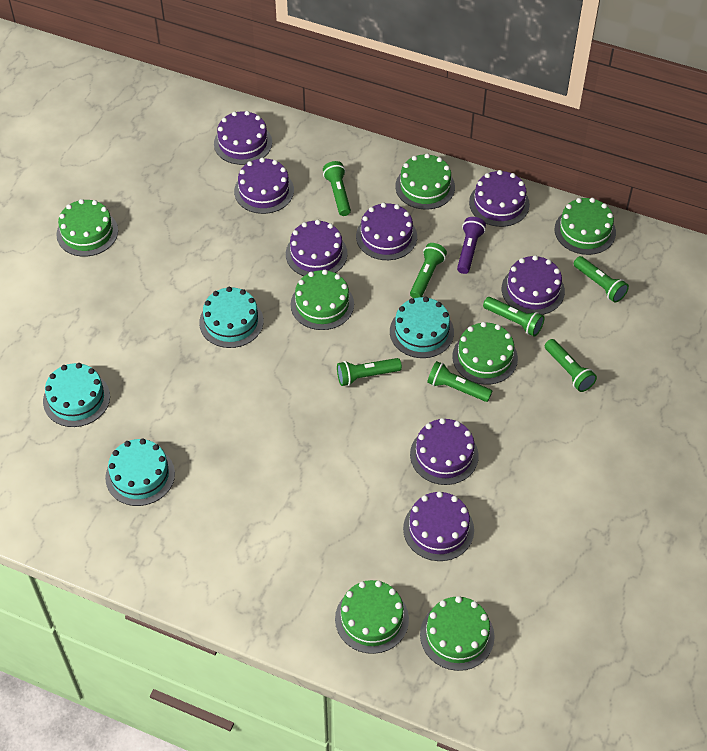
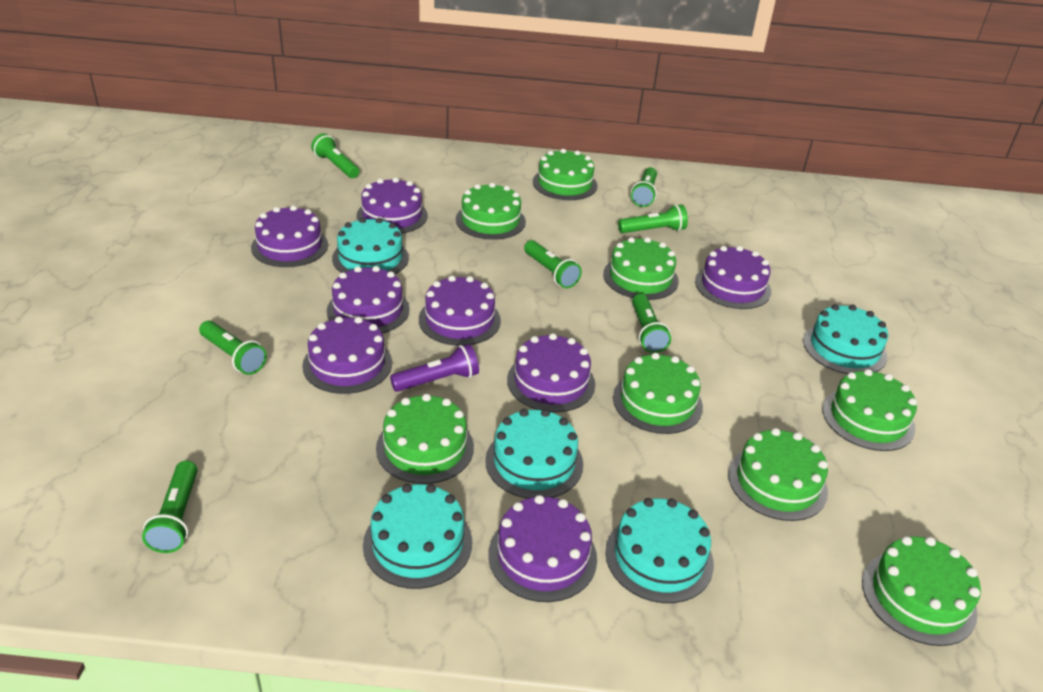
green cake: [56,199,118,256] [291,270,354,330] [335,580,409,654] [395,153,455,210] [420,596,495,671] [452,322,518,385] [555,198,616,255] = 7 -> [376,394,474,484] [456,183,526,240] [533,149,598,200] [603,237,679,300] [613,353,703,434] [728,428,828,521] [823,369,917,451] [862,536,981,646] = 8
turquoise cake: [43,363,110,427] [105,439,175,506] [199,287,264,348] [390,297,454,358] = 4 -> [332,217,409,274] [363,484,472,589] [485,409,583,499] [605,498,714,603] [803,304,888,374] = 5

